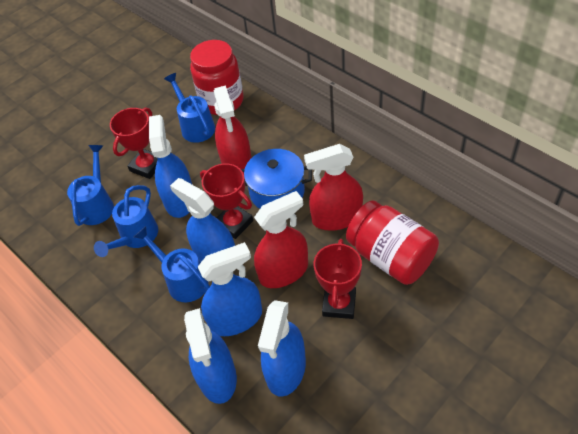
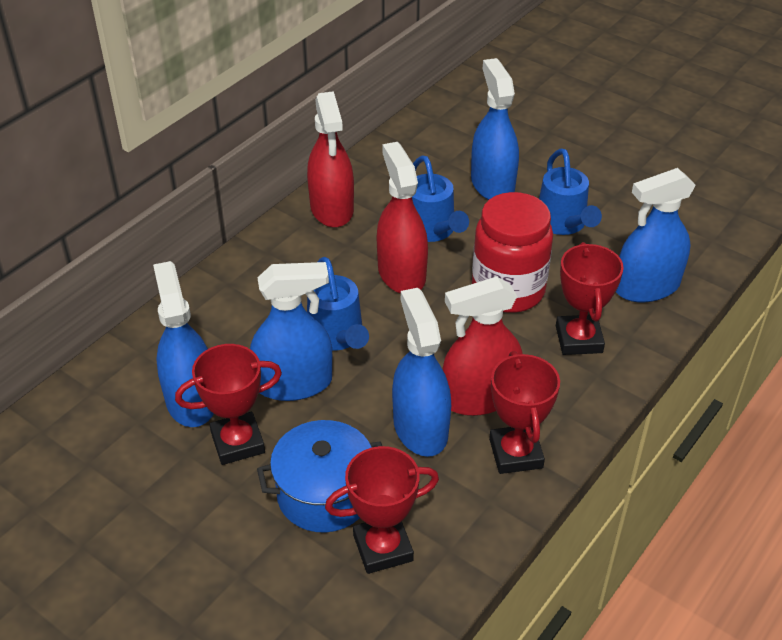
blue watering can: [67,145,114,226] [94,185,158,257] [134,226,210,302] [164,73,215,143] = 4 -> [307,257,369,351] [412,156,469,242] [539,148,602,235] = 3
red jar: [190,40,244,115] [346,201,439,285] = 2 -> [472,192,553,313] = 1
red trophy: [110,107,157,179] [200,163,253,239] [314,239,362,319] = 3 -> [175,344,282,465] [325,446,439,574] [489,351,560,474] [556,242,624,355] = 4

